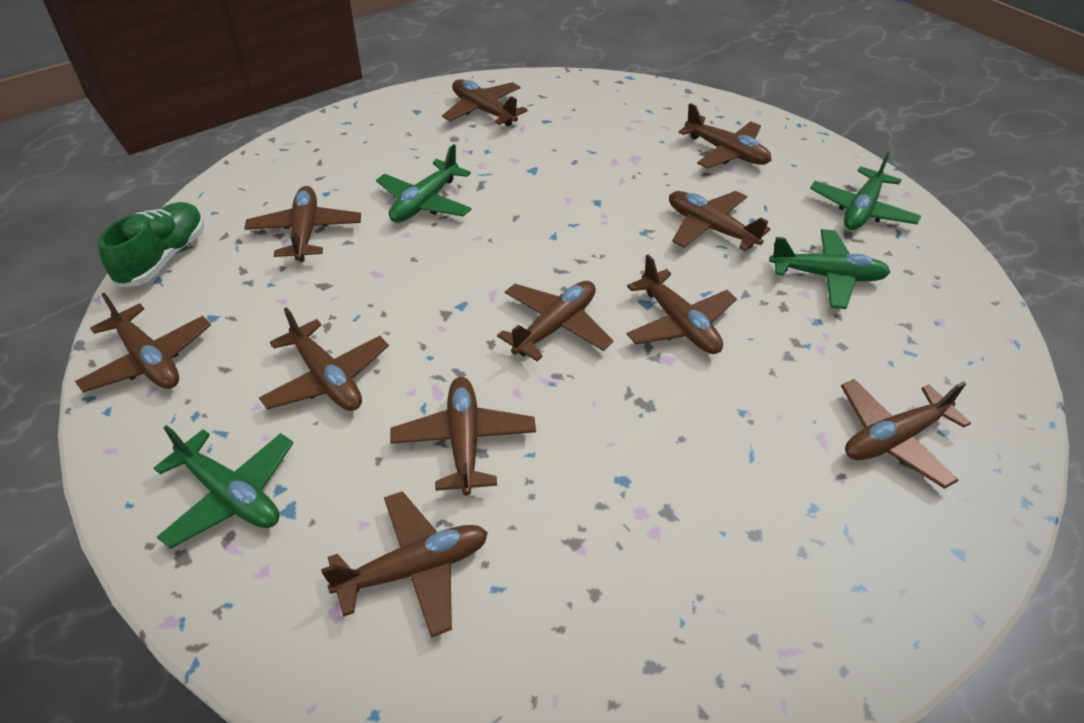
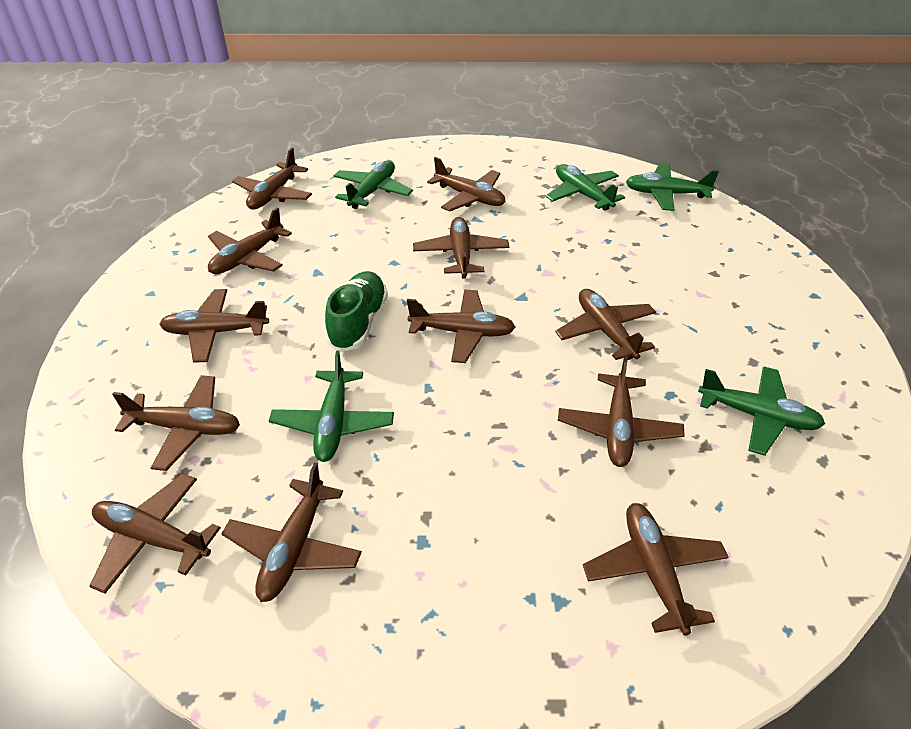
brown plane: [75,293,211,392] [244,186,361,262] [259,307,389,411] [321,491,488,638] [390,377,536,496] [442,79,528,126] [497,281,613,361] [626,254,737,354] [669,191,770,251] [678,103,771,168] [841,379,971,489] = 11 -> [89,474,221,594] [112,375,240,471] [159,289,269,363] [208,207,292,274] [222,462,362,602] [232,148,312,209] [407,289,515,363] [413,217,509,279] [427,157,505,211] [555,289,656,360] [558,355,685,467] [583,503,729,636] = 12
green plane: [154,425,293,549] [376,144,471,223] [769,229,890,309] [810,152,921,230] = 4 -> [269,350,394,462] [333,161,413,209] [546,164,625,211] [626,164,719,211] [698,366,825,456] = 5

